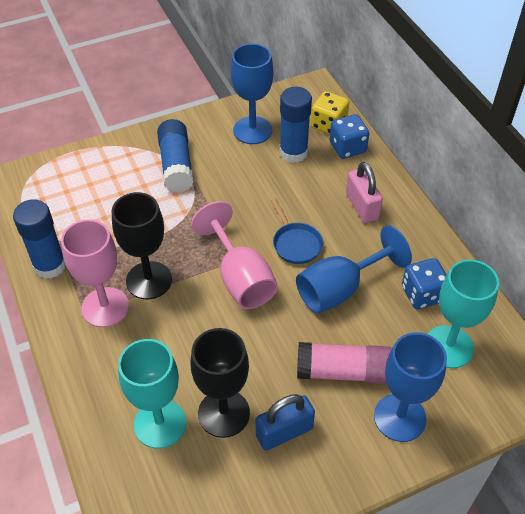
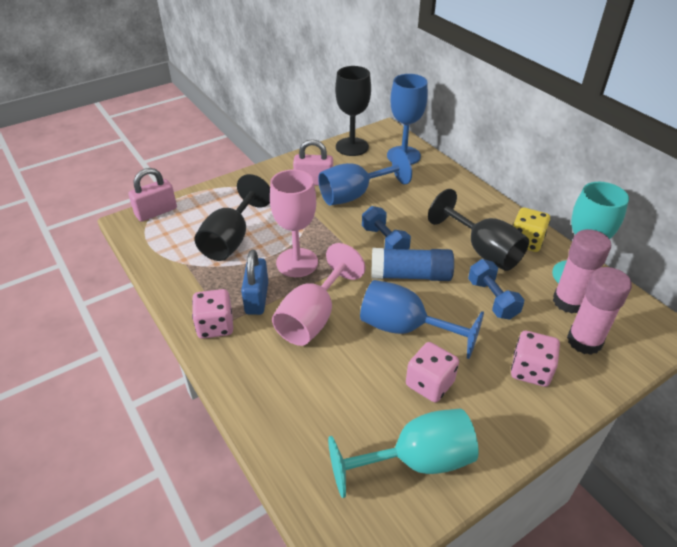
black goblet: [112,192,172,299] [191,328,250,438] = 2 -> [194,174,270,261] [335,66,371,156] [428,189,529,271] = 3
blue dice: [330,114,369,159] [402,258,447,309] = 2 -> none = 0
blue dumbbell: none = 0 -> [362,206,411,249] [468,259,524,320] = 2
blue glue stick: [13,199,65,279] [157,119,194,193] [279,87,312,163] = 3 -> [372,248,454,281] = 1
blue pan: [271,198,323,264] = 1 -> none = 0
pink dice: none = 0 -> [192,289,233,339] [406,342,459,402] [511,331,560,387] = 3
pink glue stick: [297,342,392,384] = 1 -> [553,229,611,314] [567,267,632,355] = 2
pink padlock: [346,162,383,223] = 1 -> [128,168,177,222] [293,139,333,186] = 2

